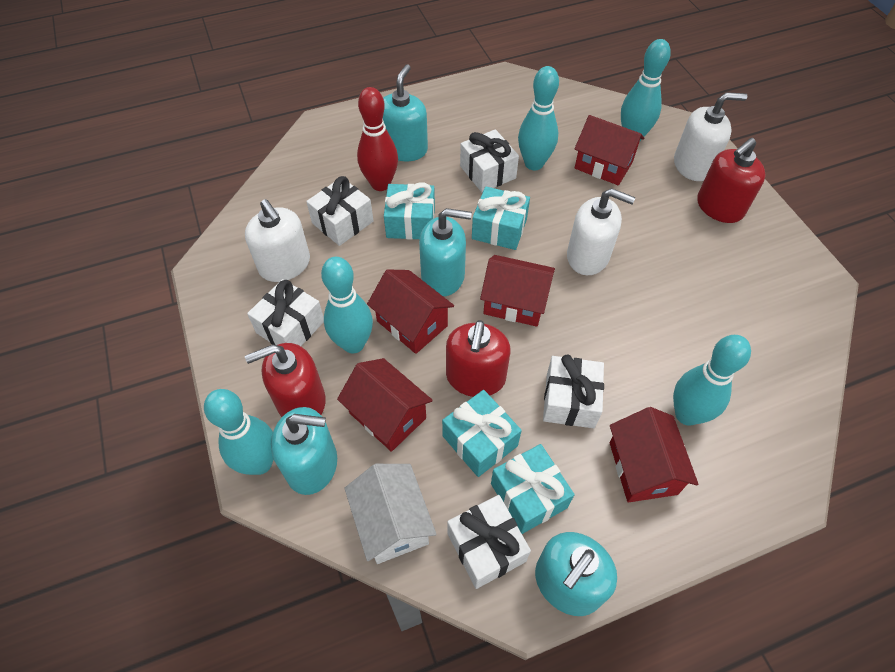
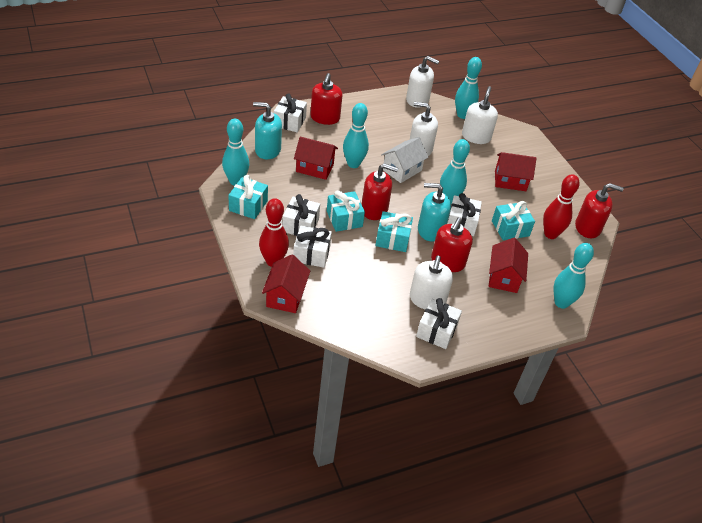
red bowling pin: [357,87,398,191] = 1 -> [259,198,289,267] [543,174,579,239] = 2
red house: [337,358,433,452] [367,269,454,354] [480,255,555,327] [575,115,644,185] [609,407,698,503] = 5 -> [262,255,310,313] [294,137,338,180] [489,238,528,293] [495,152,537,191] = 4
red soap dispenser: [245,343,325,417] [446,320,510,397] [697,138,766,223] = 3 -> [310,73,343,125] [362,163,398,220] [431,218,473,272] [575,183,624,239] = 4
turquoise soap dispenser: [271,407,337,495] [383,64,428,161] [419,208,472,296] [535,532,617,616] = 4 -> [253,102,282,159] [418,183,451,242] = 2
white soap dispenser: [245,199,310,282] [567,188,635,275] [674,92,747,181] = 3 -> [406,56,439,108] [410,102,438,156] [410,256,453,310] [462,86,498,144] = 4

